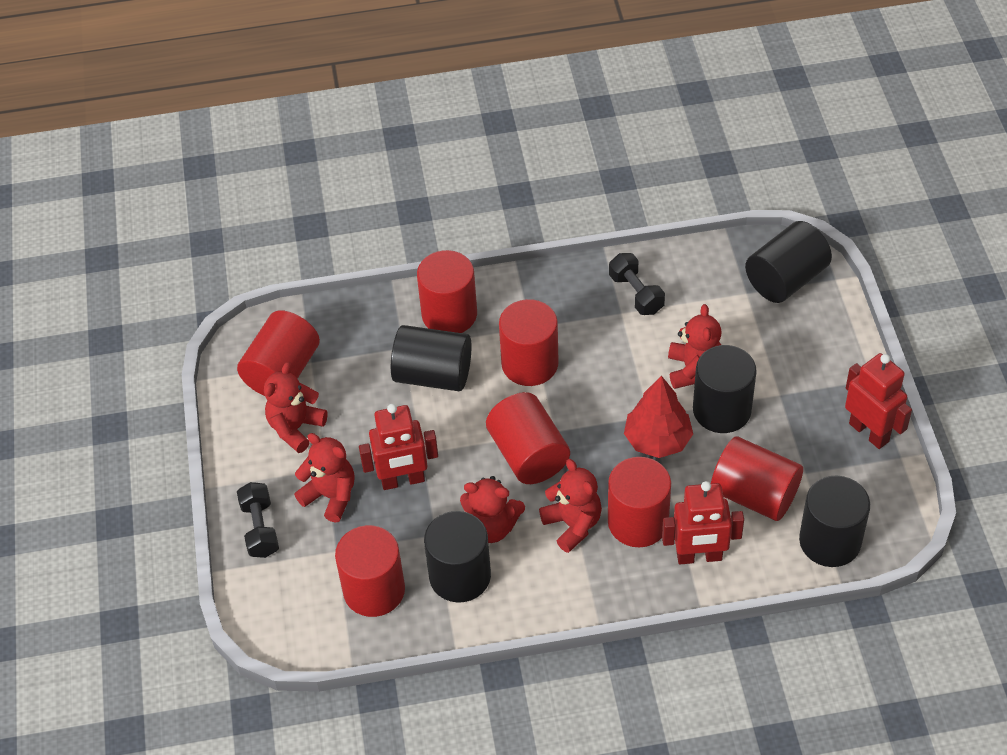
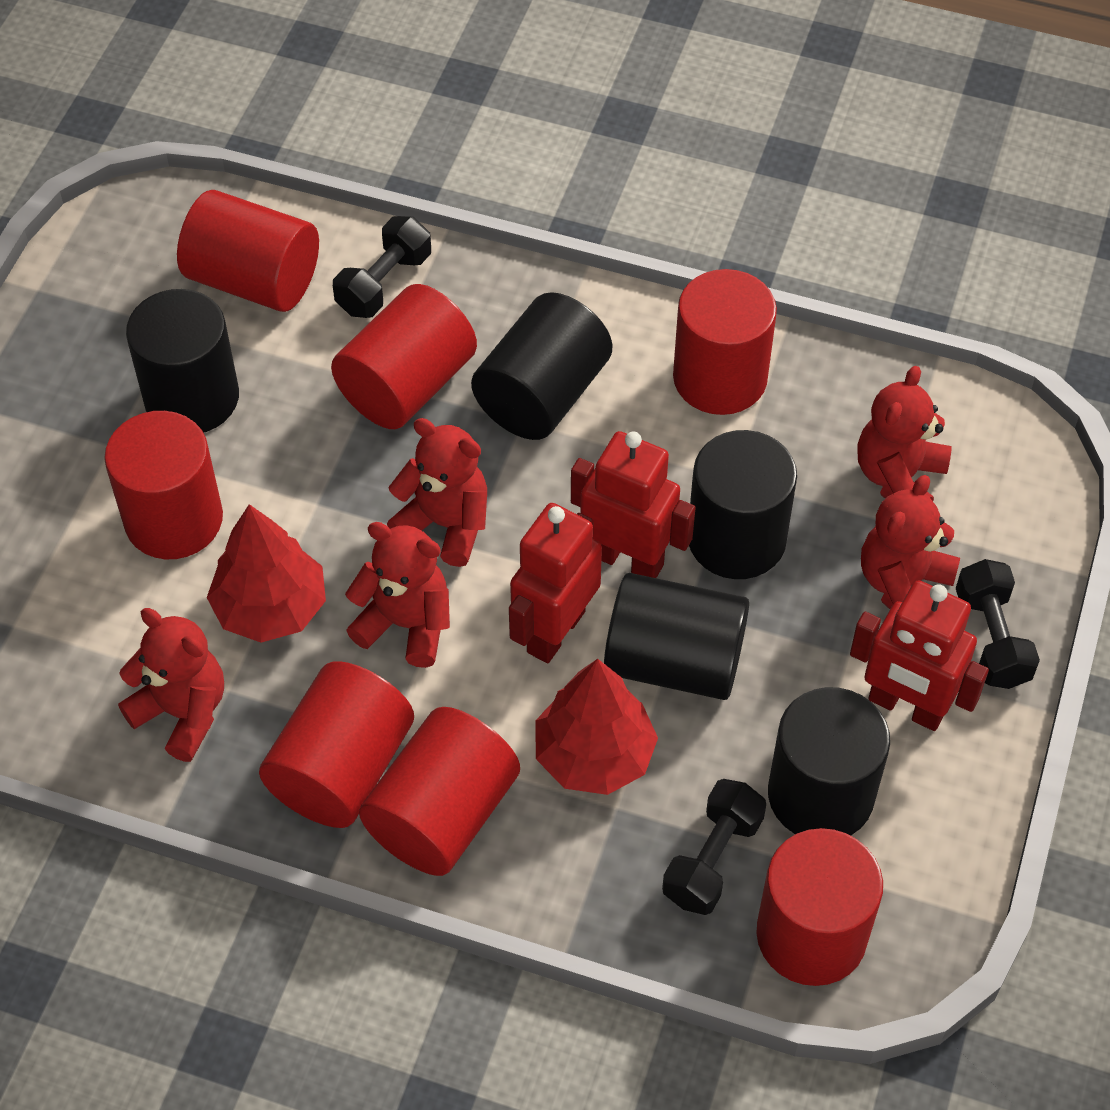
black dumbbell: [237,482,279,558] [609,253,665,315] = 2 -> [333,216,431,318] [662,779,766,915] [956,559,1040,689] = 3
red tree: [624,376,693,458] = 1 -> [207,504,326,643] [535,659,658,795] = 2

